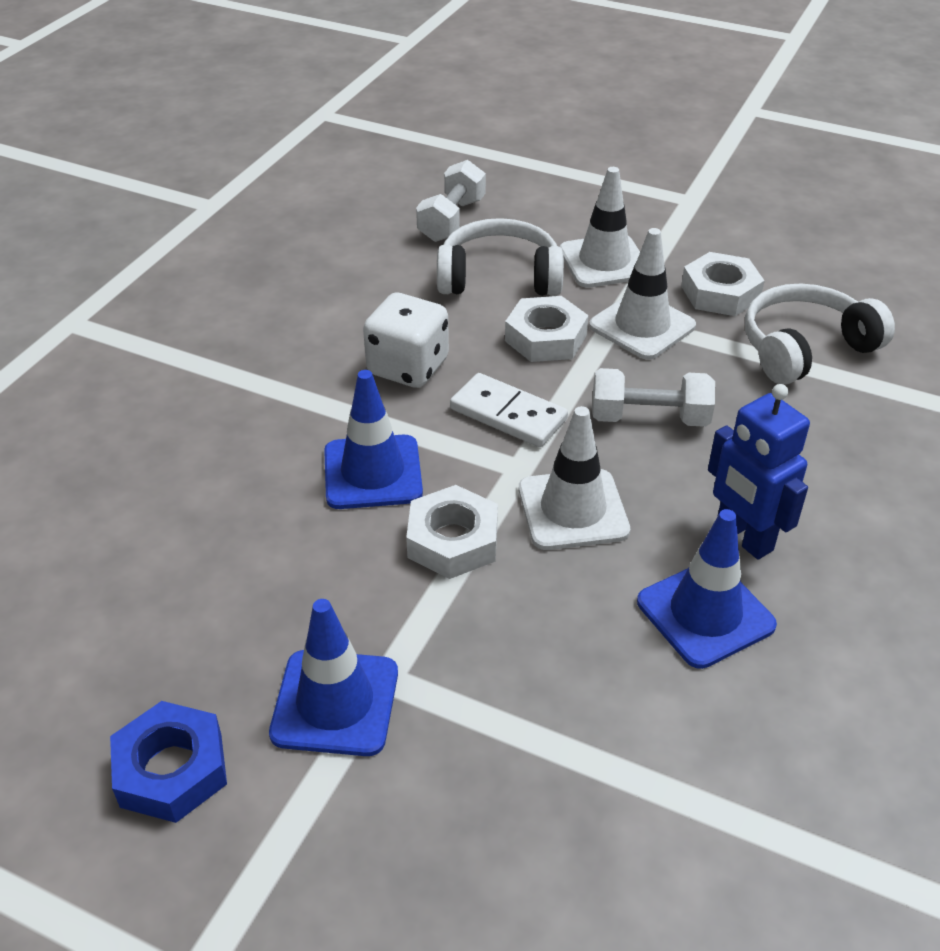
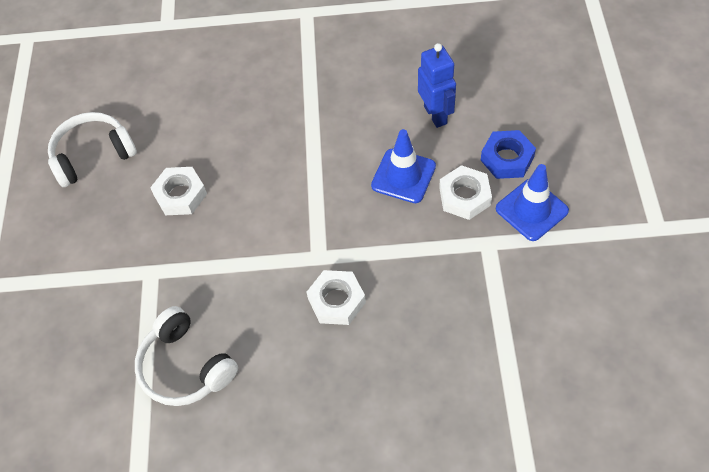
blue traffic cone: [269,599,398,756] [324,370,423,509] [637,509,777,669] = 3 -> [371,129,436,203] [496,164,569,241] = 2
white dice: [363,293,449,388] = 1 -> none = 0
white domino: [450,373,568,447] = 1 -> none = 0
white dumbbell: [416,160,486,242] [592,368,715,427] = 2 -> none = 0
white traffic cone: [519,406,630,550] [559,167,640,288] [589,228,696,359] = 3 -> none = 0

